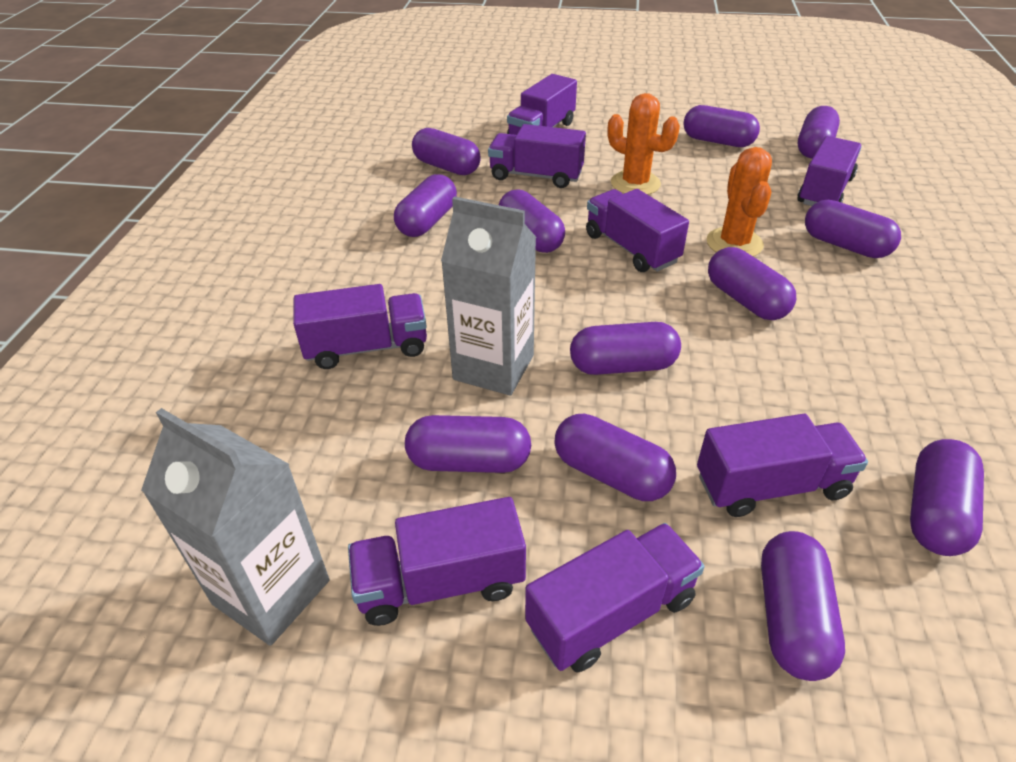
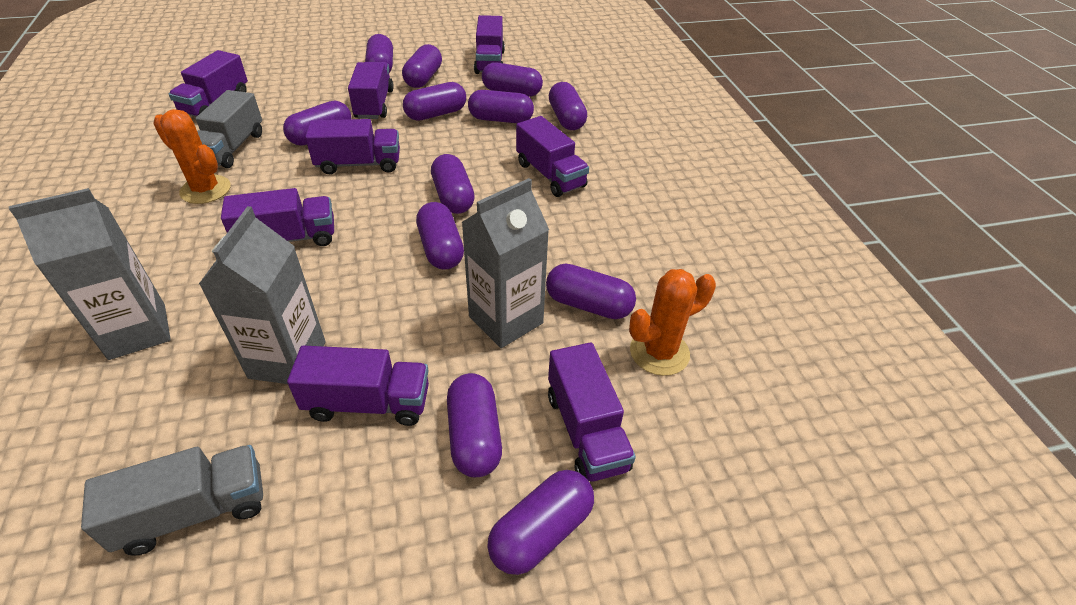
grey carton: [141,408,329,646] [441,196,536,396] = 2 -> [9,188,171,360] [199,206,326,384] [461,178,549,348] = 3
grey truck: none = 0 -> [81,445,263,556] [196,90,262,168] = 2

